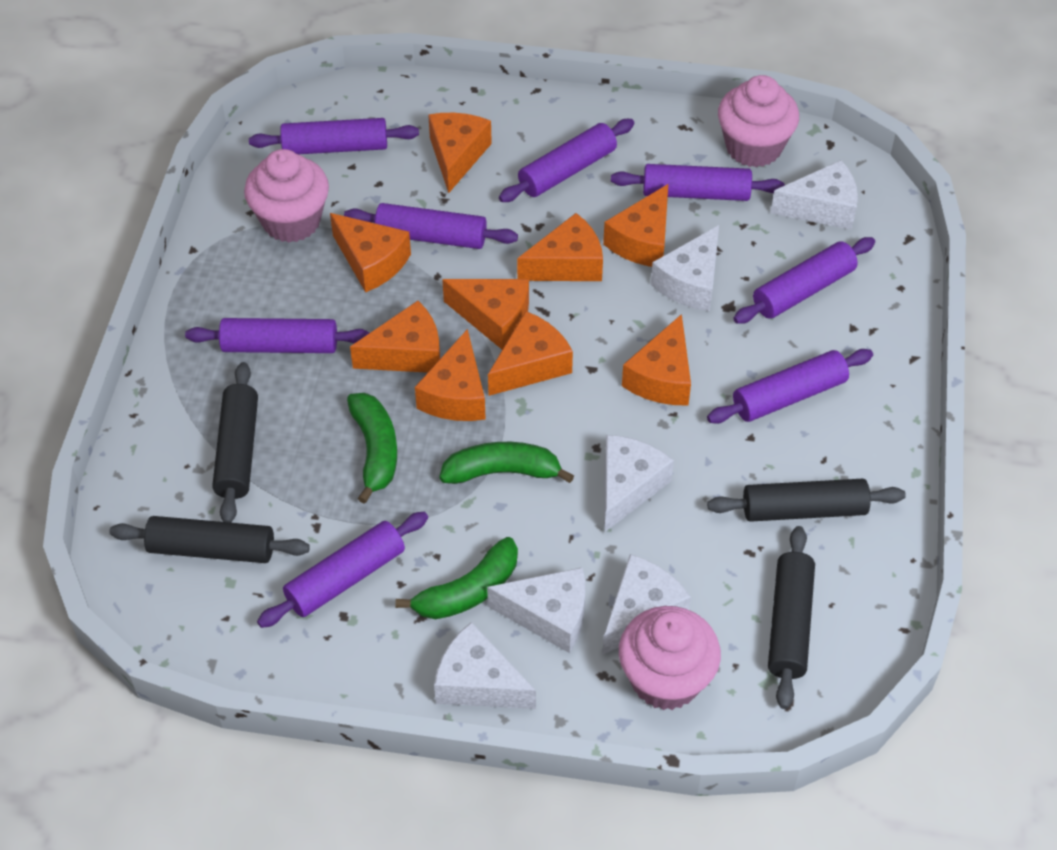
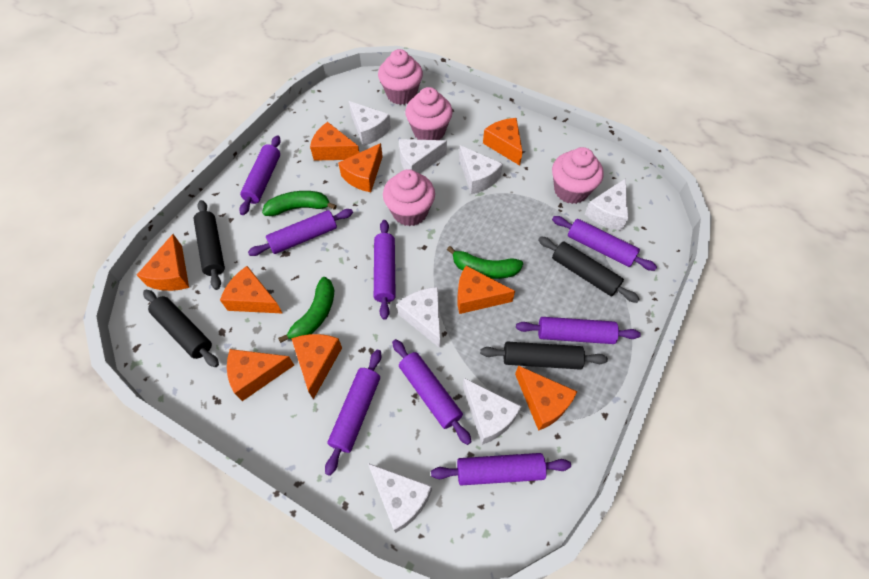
pink cupcake: [244,149,329,243] [619,606,721,710] [718,75,799,168] = 3 -> [378,49,423,105] [383,169,435,226] [405,87,453,140] [552,147,604,204] = 4
white cheese: [434,622,536,709] [487,567,585,653] [602,554,691,655] [604,435,674,533] [651,225,719,311] [771,160,858,230] = 6 -> [349,101,391,146] [368,463,432,533] [397,287,440,348] [399,139,447,174] [459,145,503,194] [463,378,522,445] [585,178,628,231] = 7

